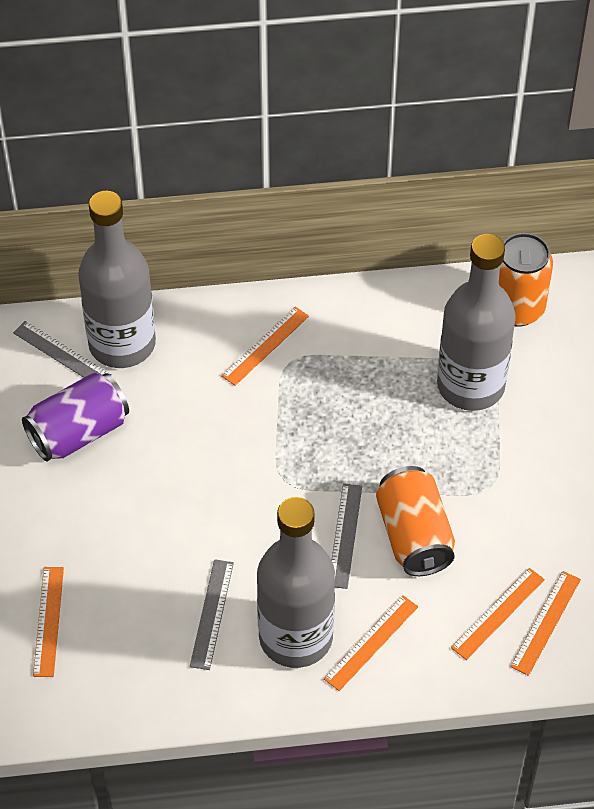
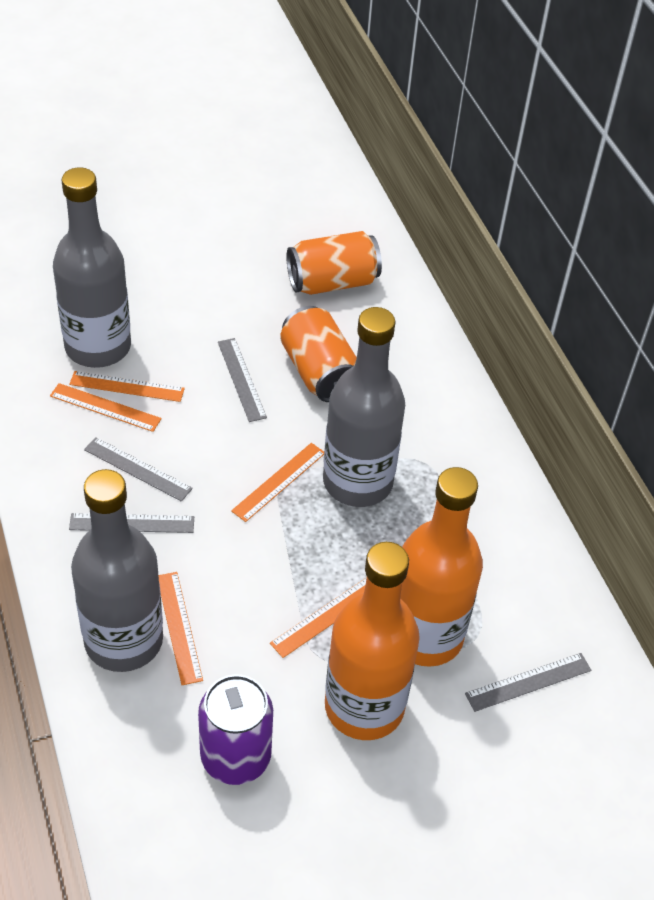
grey ruler: [13,321,112,378] [190,559,234,670] [331,483,362,589] = 3 -> [69,513,194,533] [84,437,193,502] [218,338,267,422] [465,653,591,712] = 4
orange bottle: none = 0 -> [325,542,420,740] [400,467,483,667] = 2

